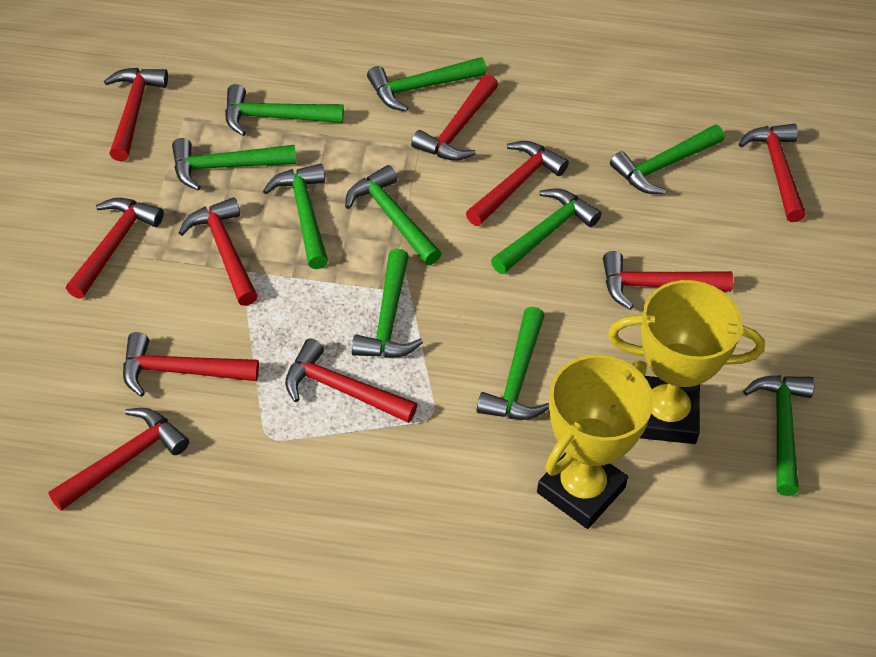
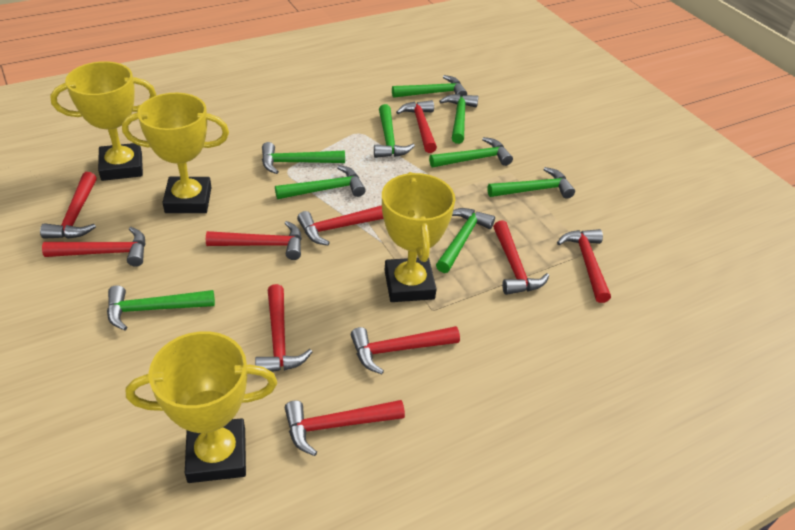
green hammer: [172,138,296,191] [225,84,344,136] [263,164,328,269] [345,165,442,265] [352,248,423,358] [367,57,487,112] [477,307,549,420] [491,189,602,274] [610,125,725,194] [743,375,815,496] = 10 -> [107,285,215,331] [262,142,345,174] [275,165,366,199] [374,104,415,158] [392,75,467,98] [429,137,513,167] [436,208,495,273] [439,94,478,144] [487,167,575,199] = 9
yellow trophy: [537,355,654,529] [608,280,765,444] = 2 -> [50,61,156,181] [122,93,229,213] [126,331,277,483] [382,172,455,302] = 4

